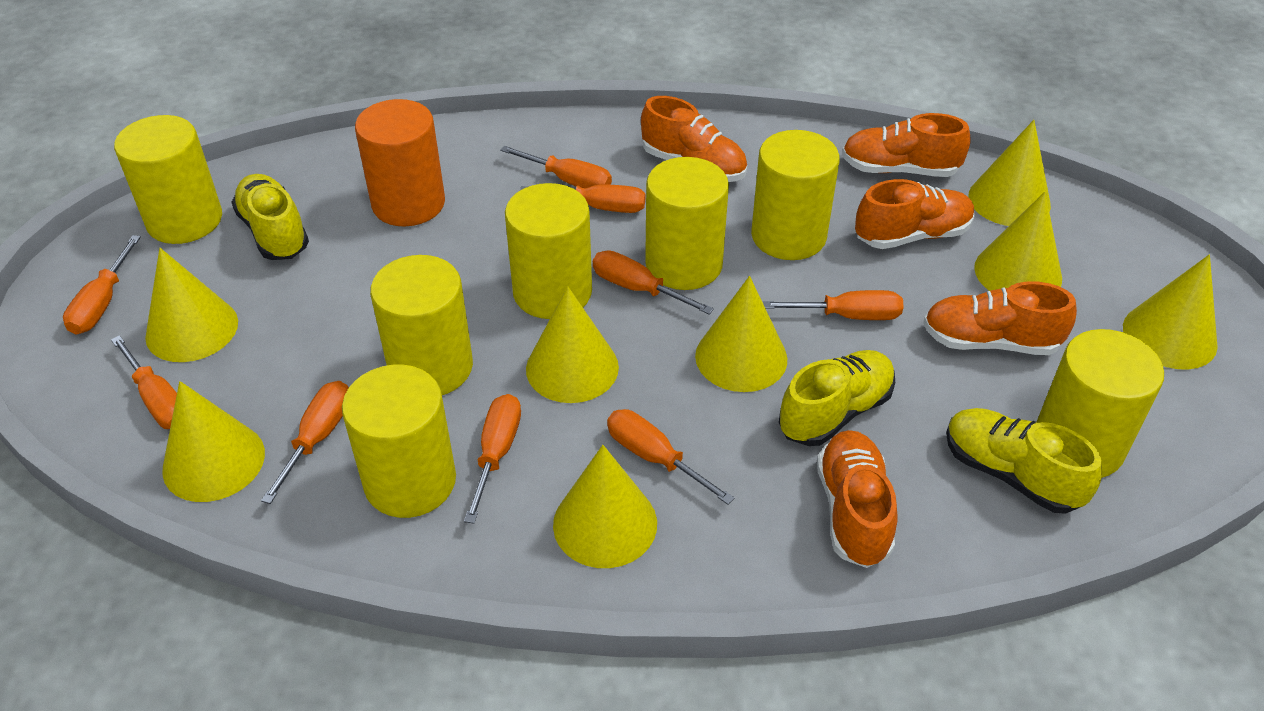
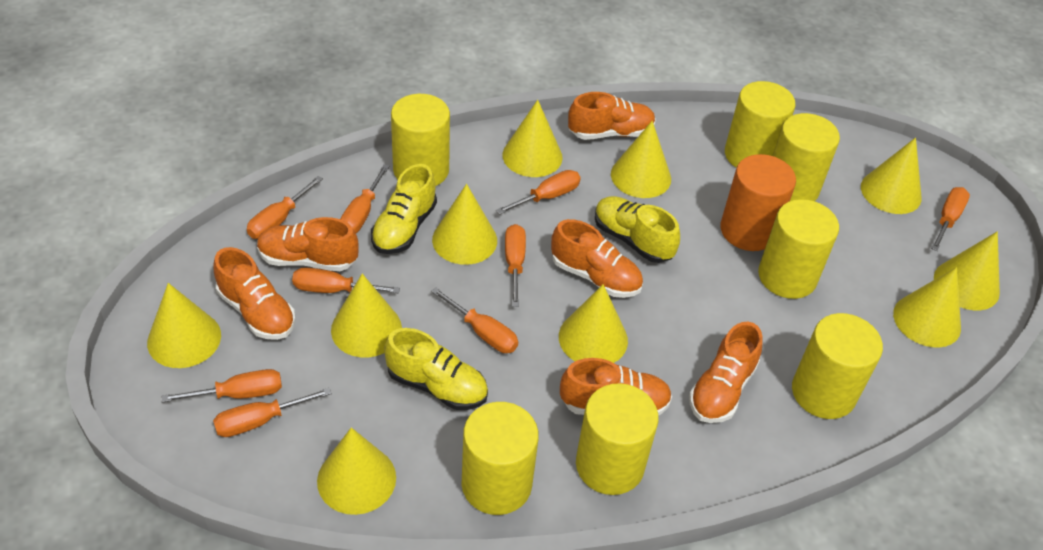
orange shoe: [641,96,747,182] [817,430,898,568] [842,113,971,177] [855,179,975,249] [923,281,1077,355] = 5 -> [213,247,296,340] [257,217,359,271] [551,219,643,298] [560,358,672,415] [568,92,656,140] [689,322,763,423] = 6
yellow cone: [145,248,238,362] [162,381,265,502] [526,287,619,403] [553,445,657,568] [695,276,787,392] [969,120,1051,226] [974,192,1062,291] [1123,255,1218,370] = 8 -> [147,283,221,368] [317,427,396,515] [331,274,402,357] [432,184,497,265] [502,100,563,177] [559,284,628,363] [611,121,671,198] [861,138,922,214] [893,267,961,348] [934,231,1000,310] = 10

